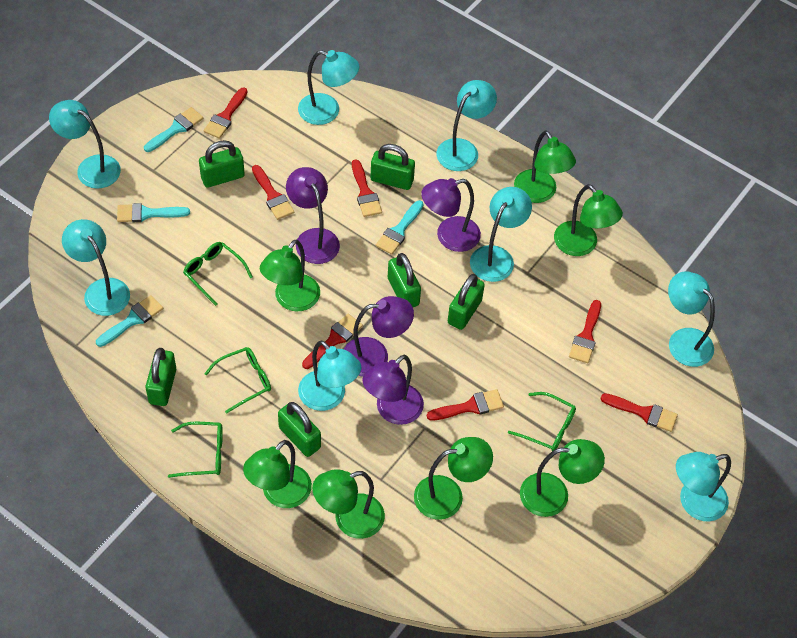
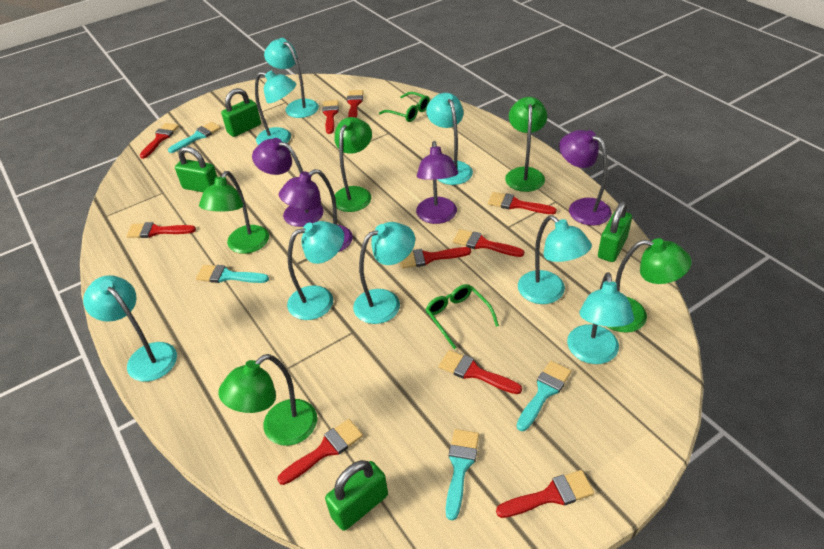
green glasses: [168,422,223,478] [183,242,253,306] [204,347,271,414] [508,392,576,451] = 4 -> [379,92,430,122] [425,284,499,349] = 2
green lamp: [243,440,312,508] [260,239,320,311] [312,469,385,539] [414,437,493,520] [514,130,576,203] [520,439,605,517] [554,184,623,256] = 7 -> [199,171,269,254] [218,354,317,446] [334,117,372,212] [505,97,547,192] [606,238,692,333] = 5
green padlock: [145,348,176,406] [199,140,245,188] [278,402,321,457] [370,144,415,190] [388,253,421,307] [448,274,485,330] = 6 -> [175,147,217,192] [221,88,261,137] [325,460,388,531] [598,201,632,262] = 4
red brush: [204,87,248,139] [252,165,294,220] [302,314,363,369] [352,159,382,217] [427,389,504,421] [569,300,601,363] [601,393,678,432] = 7 -> [127,222,196,238] [140,123,179,159] [277,419,363,485] [322,100,339,134] [347,90,364,118] [400,247,471,268] [439,350,522,394] [453,229,524,257] [488,192,557,214] [496,470,594,518] = 10

